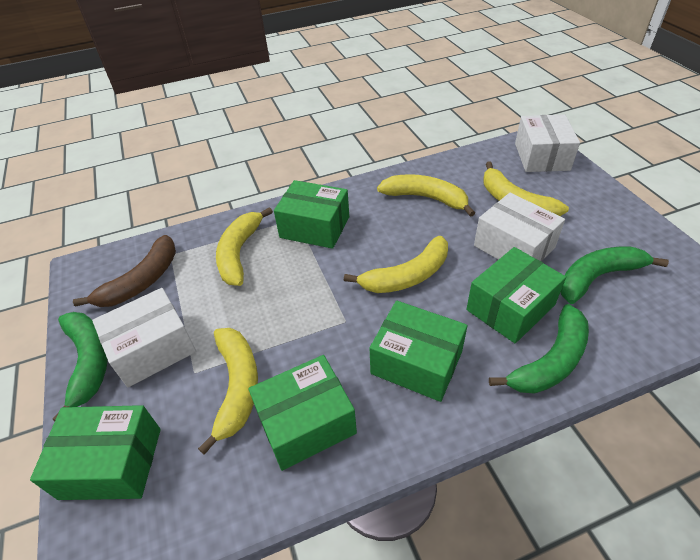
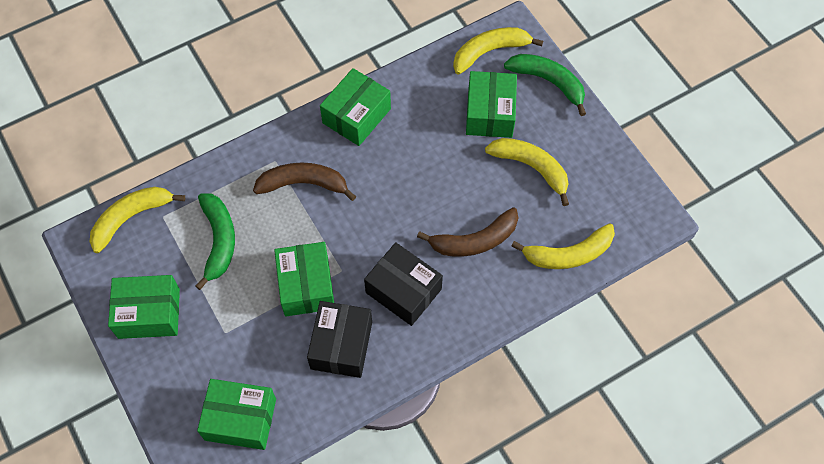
black box: none = 0 -> [307,301,372,378] [364,242,443,326] = 2
brown banana: [73,235,176,307] = 1 -> [253,163,356,201] [417,207,518,257] = 2
green banana: [53,312,108,421] [489,304,589,394] [561,246,669,304] = 3 -> [195,193,235,290] [504,54,586,116] = 2
white box: [92,288,196,387] [474,193,565,262] [515,114,580,172] = 3 -> none = 0
yellow banana: [198,328,258,455] [216,207,273,286] [344,236,448,293] [377,174,475,217] [484,162,569,216] = 5 -> [90,187,185,253] [453,27,543,74] [485,138,569,206] [511,223,615,269] = 4

